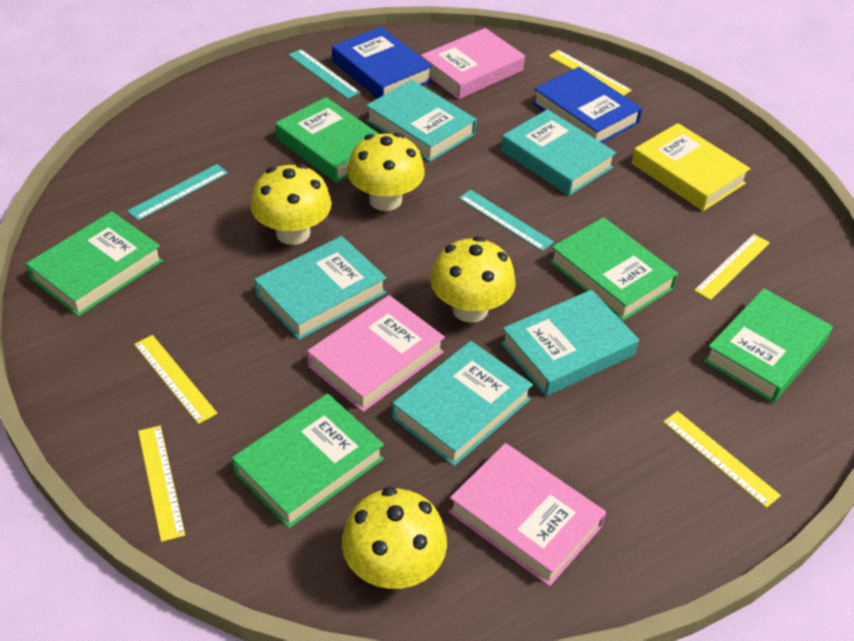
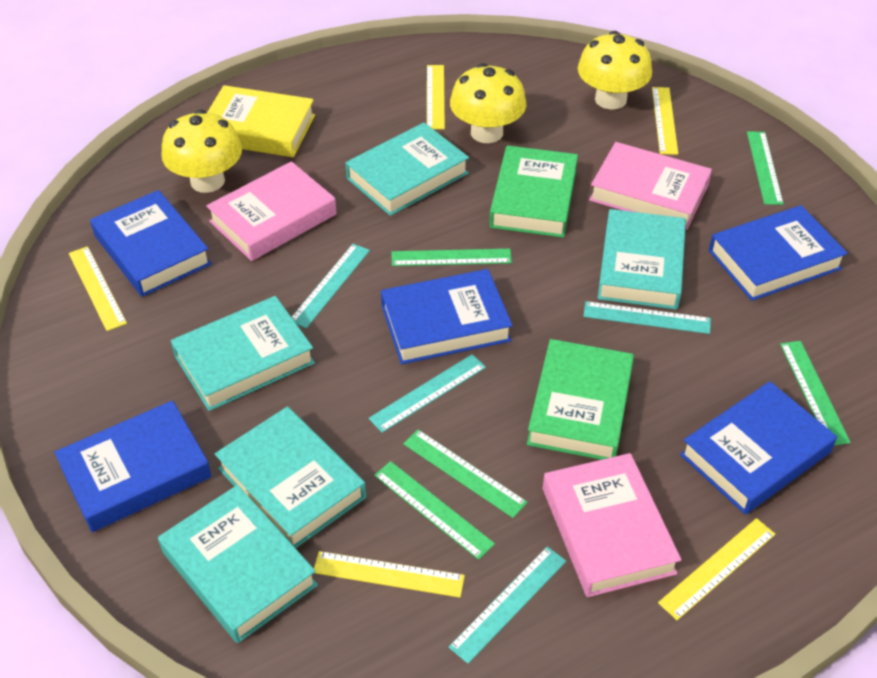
blue book: [332,27,433,98] [533,67,642,143] = 2 -> [55,400,212,532] [90,190,212,297] [381,269,513,364] [680,381,837,515] [709,205,848,301] = 5
green book: [26,211,163,317] [232,393,384,528] [275,97,379,183] [549,217,678,321] [704,288,833,403] = 5 -> [489,145,578,238] [527,339,634,460] = 2
green ruler: none = 0 -> [374,461,495,560] [392,249,512,266] [403,430,527,518] [747,131,784,205] [780,341,851,445] = 5
turquoise ruler: [127,164,228,221] [288,49,360,99] [459,190,554,251] = 3 -> [291,244,370,328] [369,354,486,433] [449,547,566,664] [583,301,711,334] = 4
yellow mushroom: [250,164,331,245] [342,487,447,589] [347,133,425,211] [430,236,516,323] = 4 -> [161,109,242,193] [450,63,526,143] [578,31,652,110] = 3

